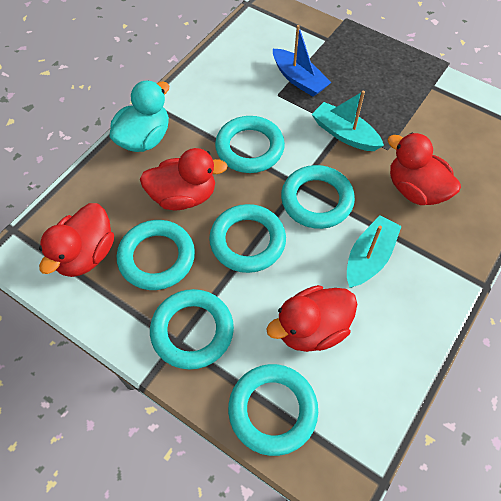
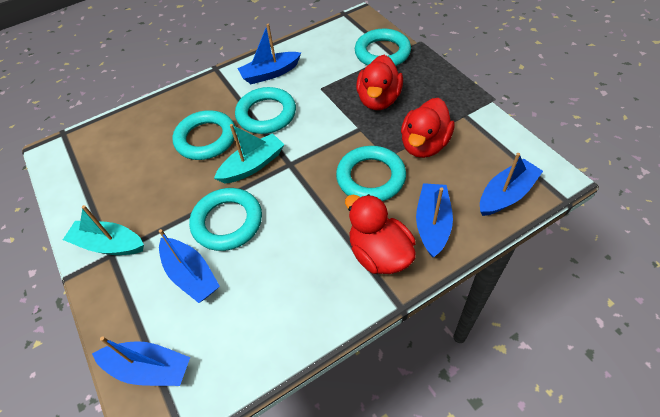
blue boat: [273,25,331,97] = 1 -> [92,336,190,386] [159,229,220,303] [237,24,301,84] [416,183,453,258] [480,153,543,216] = 5
red duck: [39,203,114,277] [140,148,228,210] [267,285,357,352] [388,133,461,205] = 4 -> [345,194,416,274] [356,55,403,110] [401,98,455,158] = 3
turquoise duck: [109,80,169,152] = 1 -> none = 0
turquoise ring: [117,220,195,290] [150,289,234,370] [209,204,286,273] [215,116,285,173] [228,364,318,456] [281,165,355,229] = 6 -> [173,110,236,160] [189,188,262,251] [235,87,296,134] [336,146,406,201] [355,29,411,66] = 5

